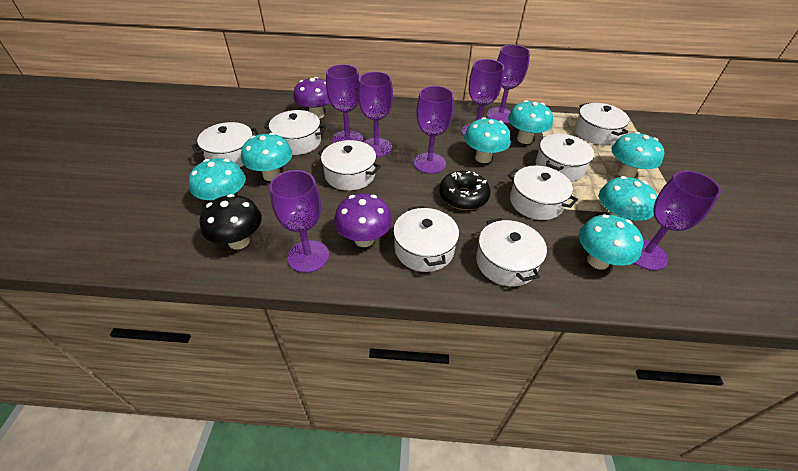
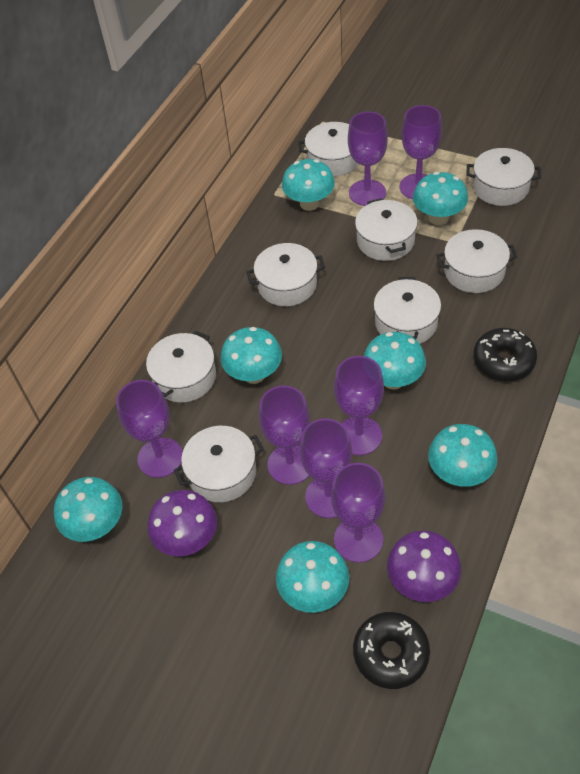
black donut: [439,171,491,210] = 1 -> [353,612,430,689] [473,328,537,381] = 2
black mushroom: [200,194,262,249] = 1 -> none = 0

